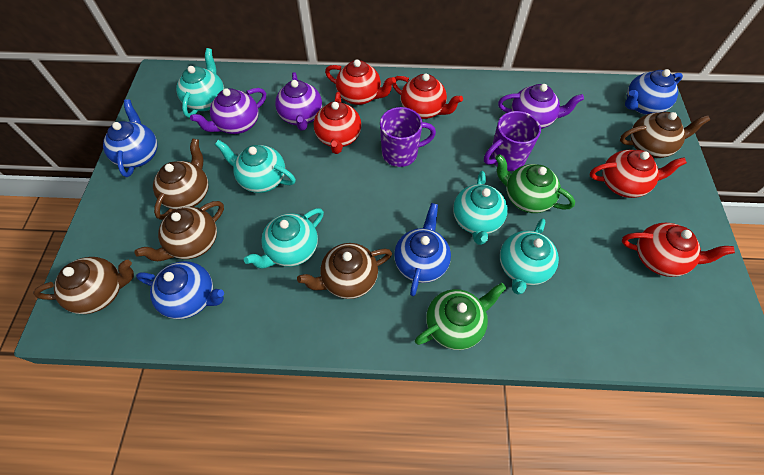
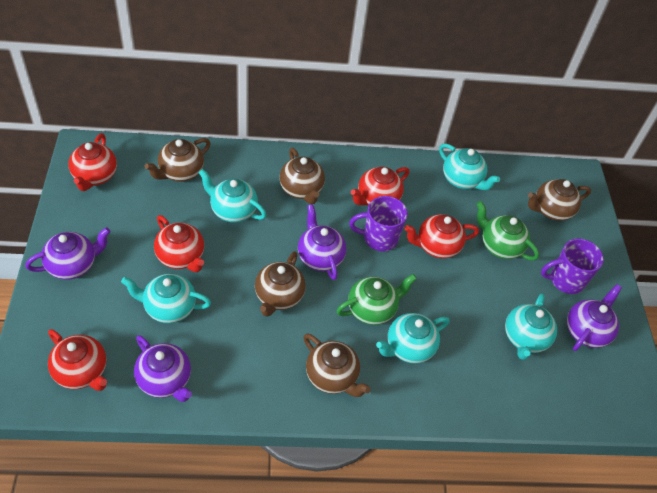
blue teapot: [103,99,158,177] [136,261,224,319] [394,203,451,296] [625,69,683,115] = 4 -> none = 0
purple teapot: [190,88,266,134] [275,72,322,131] [498,84,584,129] = 3 -> [25,227,110,280] [134,335,192,402] [298,204,346,280] [567,284,622,351] = 4

